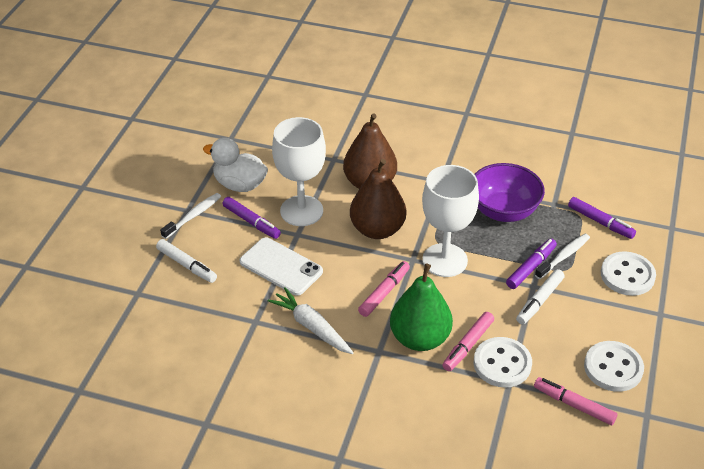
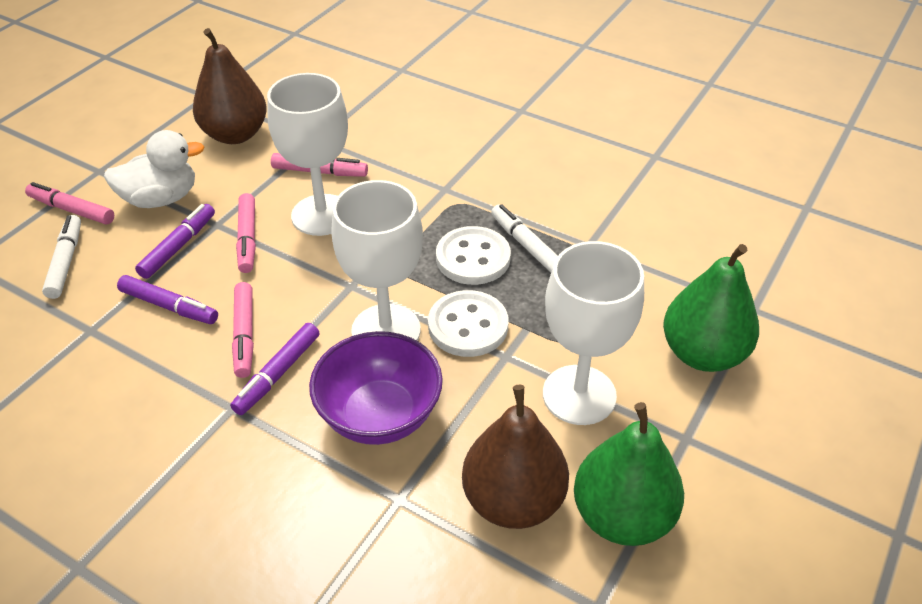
green pear: [390,264,453,351] = 1 -> [574,402,684,546] [663,244,759,372] = 2
pink marker: [358,261,410,317] [443,312,494,371] [534,377,618,425] = 3 -> [25,182,114,225] [232,282,254,378] [236,193,256,273] [271,153,368,177] = 4
white button: [474,337,532,388] [584,341,644,392] [601,251,656,296] = 3 -> [428,290,508,357] [436,226,511,285] = 2
white carrot: [267,287,354,354] = 1 -> none = 0
white goblet: [272,117,326,226] [422,165,479,277] = 2 -> [267,73,348,236] [331,180,423,341] [543,241,644,425] = 3
white phone: [239,237,323,296] = 1 -> none = 0
white toothbrush: [160,193,221,239] [535,234,590,279] = 2 -> none = 0

